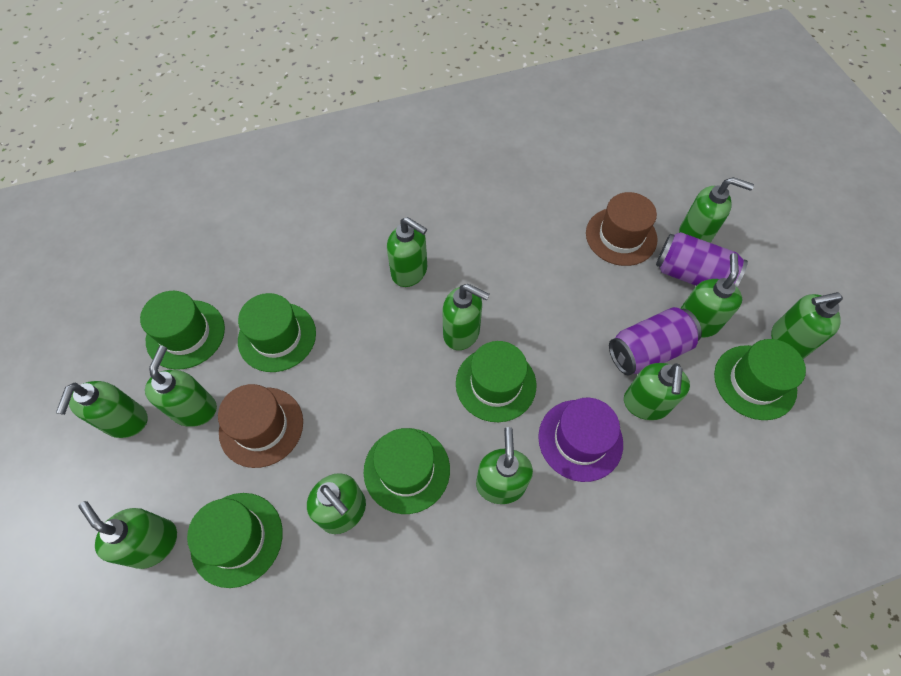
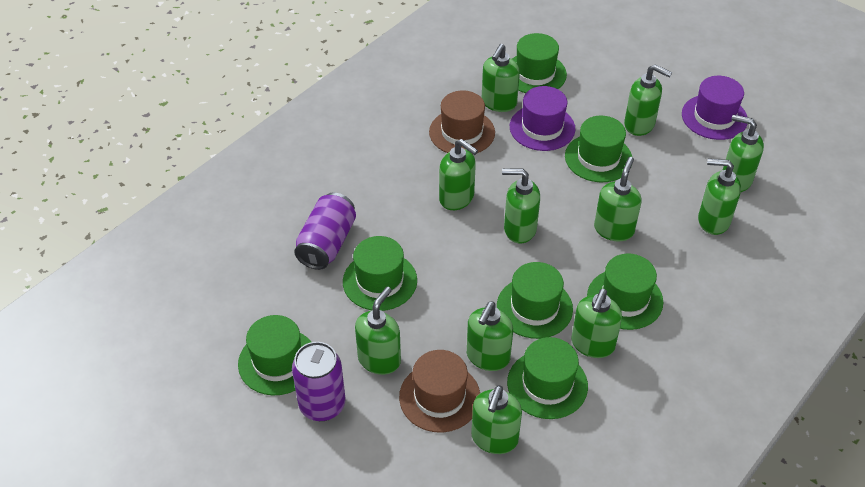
green hat: [140,291,225,370] [187,493,283,588] [238,293,316,372] [364,428,450,514] [456,341,536,422] [714,339,806,420] = 6 -> [238,315,311,395] [343,236,417,311] [497,262,573,339] [507,337,588,419] [512,33,567,93] [565,116,632,182] [587,254,663,330] = 7
purple hat: [538,398,623,482] = 1 -> [510,86,576,151] [682,76,747,140] = 2

